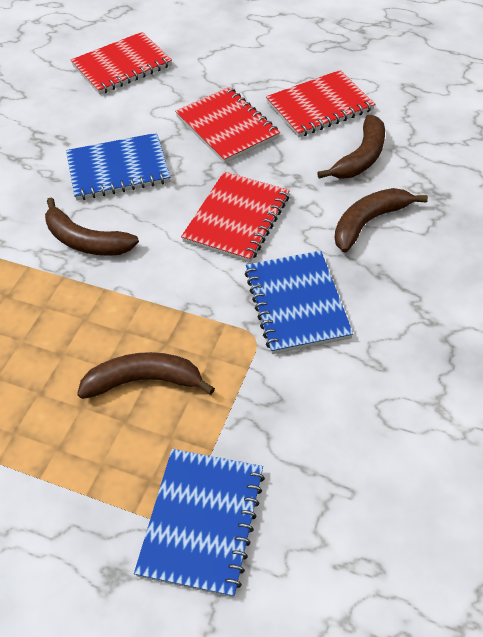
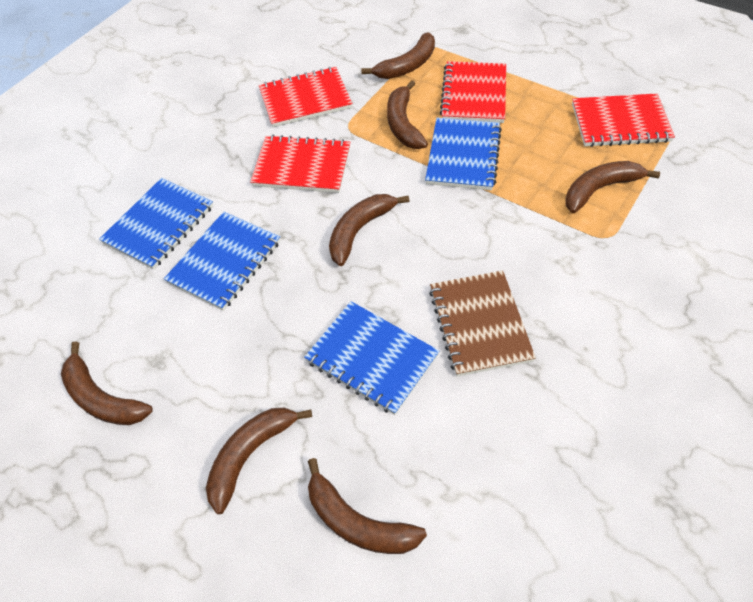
blue notebook: [66,133,170,200] [134,449,265,598] [245,251,353,354] = 3 -> [99,178,213,270] [164,212,280,311] [304,301,439,415] [425,118,502,190] = 4
brown banana: [45,197,139,256] [77,352,215,399] [317,115,385,179] [334,188,428,252] = 4 -> [61,341,153,425] [206,408,312,514] [308,458,427,554] [329,194,409,266] [361,32,435,79] [387,80,428,149] [566,161,660,213] = 7
brown notebook: none = 0 -> [429,270,536,377] = 1

